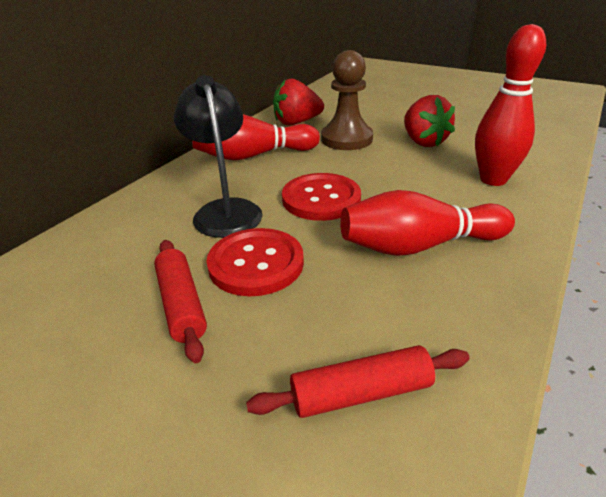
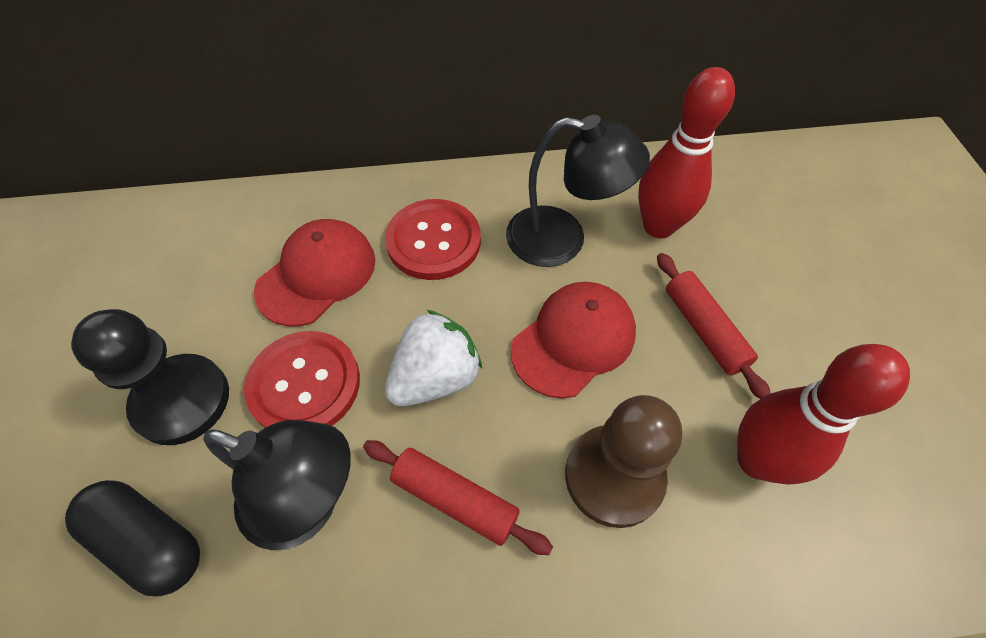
black capsule: none = 0 -> [65,480,200,596] = 1
black lamp: [174,75,262,238] = 1 -> [203,420,351,550] [506,115,650,267] = 2
black pawn: none = 0 -> [71,309,229,445] = 1
red bowling pin: [192,114,320,160] [340,190,515,256] [475,24,546,186] = 3 -> [638,67,735,238] [737,344,910,485] = 2
red cap: none = 0 -> [254,219,375,327] [511,282,636,399] = 2
red strawberry: [273,78,324,125] [404,95,455,147] = 2 -> none = 0
white strawberry: none = 0 -> [385,310,482,406] = 1

